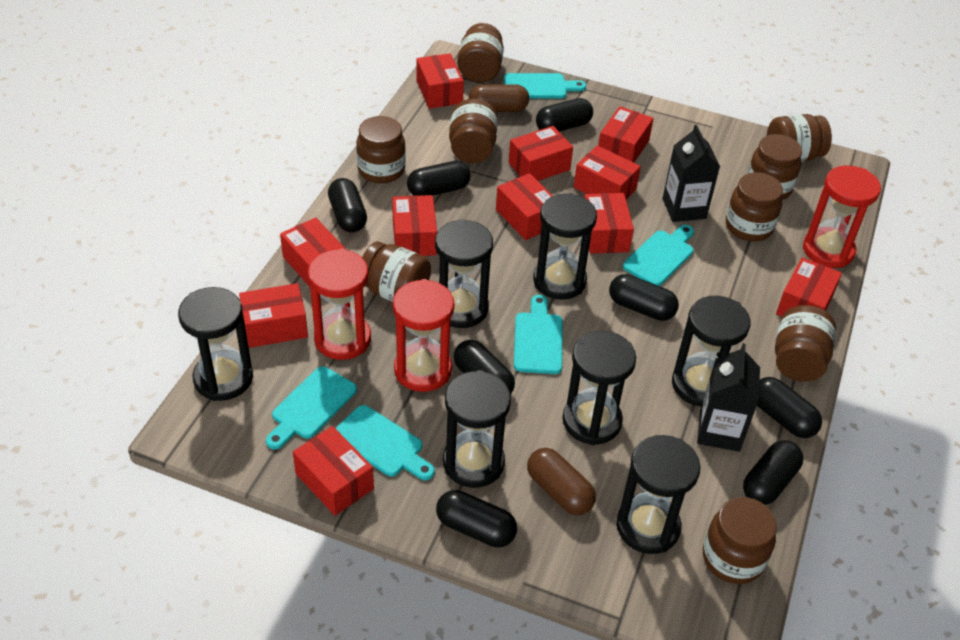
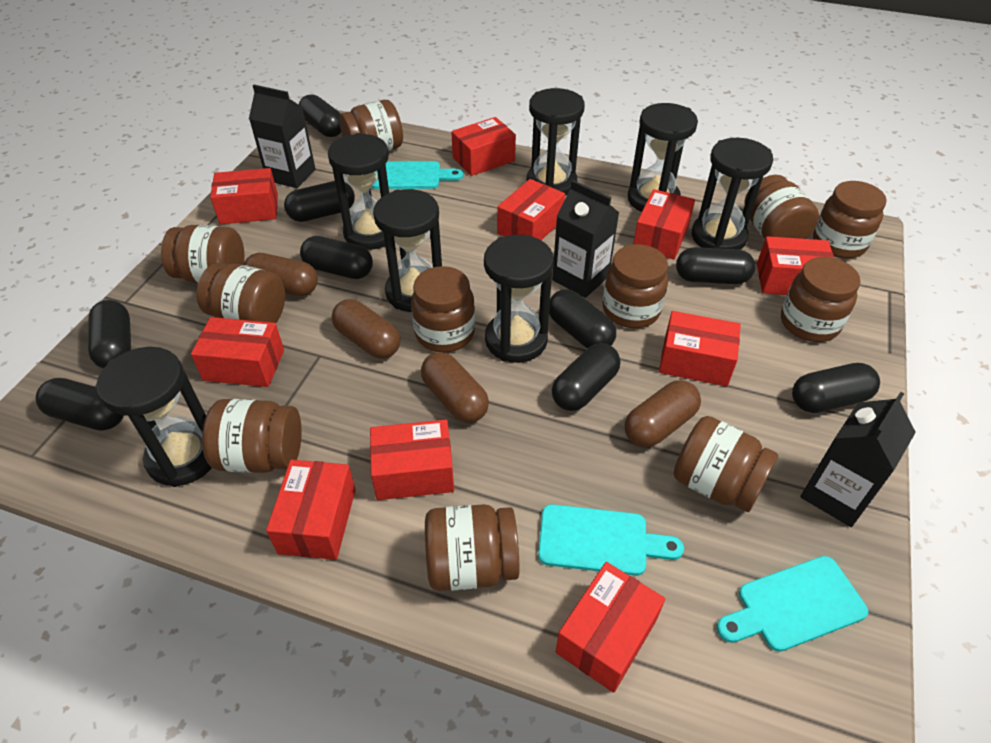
black capsule: [328,178,367,233] [407,161,471,196] [436,490,517,548] [454,340,515,393] [536,98,593,132] [609,274,679,321] [743,440,803,505] [757,377,822,438] = 8 -> [36,378,124,431] [88,300,131,368] [284,181,355,222] [299,94,341,137] [300,236,373,279] [549,289,616,349] [552,343,620,411] [676,247,755,284] [792,363,880,413] = 9
black carton: [663,125,720,222] [697,343,760,452] = 2 -> [249,85,315,188] [552,180,619,298] [800,392,916,527] = 3
brown capsule: [469,84,529,112] [527,448,596,515] = 2 -> [243,253,318,296] [332,299,400,359] [421,352,489,423] [625,380,701,447] = 4
brown jar: [356,116,406,184] [362,241,431,302] [449,99,498,163] [457,23,504,83] [703,497,777,584] [726,172,783,241] [747,134,802,200] [767,114,832,162] [775,305,836,382] = 9 -> [161,225,244,283] [197,263,285,323] [202,399,302,473] [339,100,403,151] [411,266,475,353] [425,504,520,591] [603,244,668,328] [674,416,778,512] [745,175,819,239] [781,257,861,342] [813,181,887,259] = 11
red box: [239,283,308,348] [280,218,346,287] [293,426,374,516] [392,195,437,256] [417,53,464,109] [496,173,553,240] [508,126,573,181] [574,146,641,200] [584,193,634,254] [598,106,654,162] [776,257,842,316] = 11 -> [191,317,284,387] [210,168,278,224] [266,460,355,560] [370,420,454,500] [451,117,516,176] [497,179,565,240] [556,562,665,693] [633,189,695,260] [659,311,741,386] [757,236,834,295] = 10
red hourglass: [308,249,371,360] [393,279,454,392] [803,165,881,268] = 3 -> none = 0
turquoise cutting board: [266,366,357,449] [335,405,435,480] [504,73,586,99] [514,295,562,374] [623,225,694,286] = 5 -> [371,161,463,189] [538,504,684,576] [717,556,868,652] = 3

